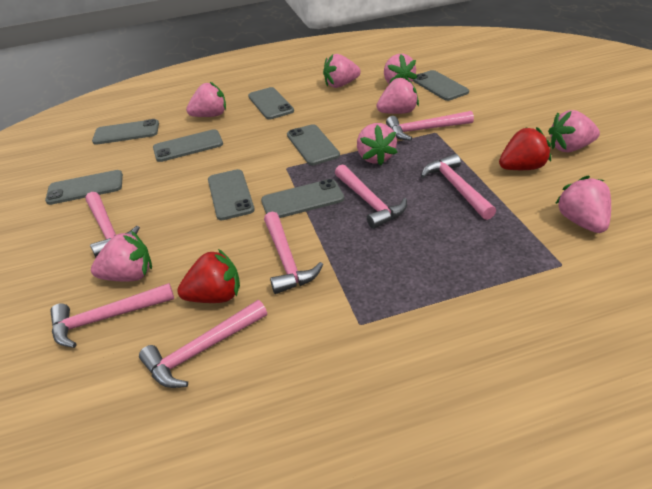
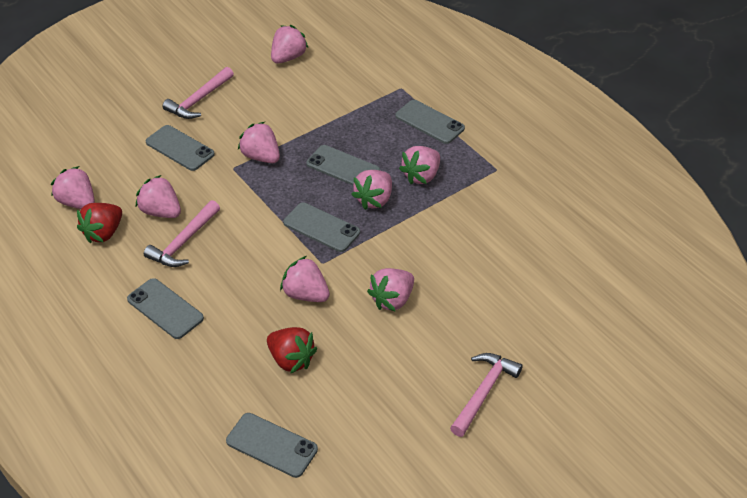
grey phone: [45,170,123,205] [92,119,159,145] [153,129,223,162] [208,169,255,220] [248,87,294,120] [261,179,344,218] [287,124,340,165] [413,70,469,101] = 8 -> [127,278,204,339] [146,125,215,171] [226,413,318,478] [283,202,360,252] [306,145,380,185] [395,100,465,144] = 6
pink hammer: [50,283,174,348] [85,192,140,257] [139,300,267,388] [264,211,323,294] [335,164,407,229] [386,111,474,141] [421,154,496,220] = 7 -> [144,200,220,267] [163,67,234,119] [450,353,523,437] = 3

